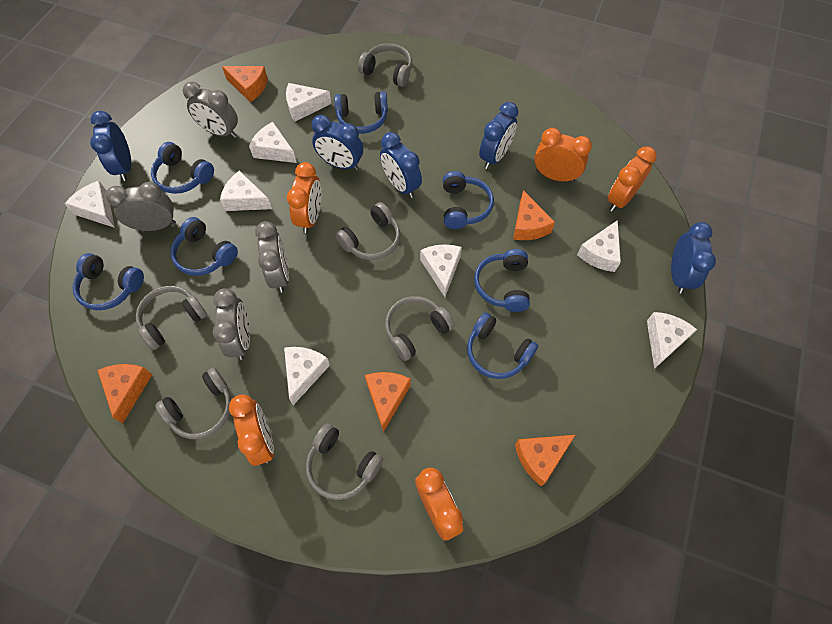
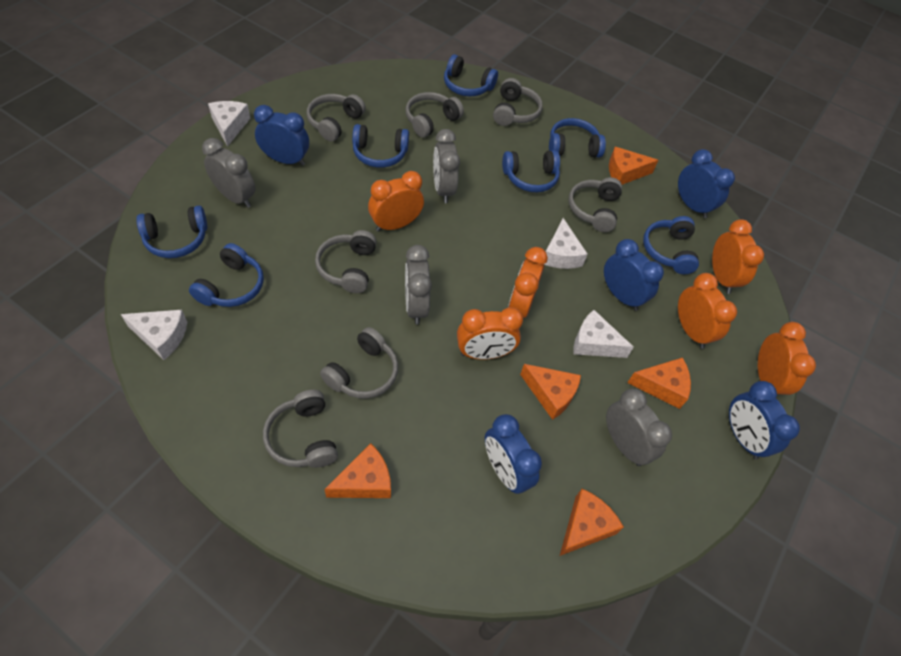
grey headphones: [136,286,207,350] [155,368,231,439] [306,424,383,500] [335,202,400,260] [358,43,412,87] [385,296,455,361] = 6 -> [263,390,338,468] [307,94,366,142] [315,230,377,293] [320,327,398,399] [406,92,464,138] [493,78,543,126] [568,177,622,232] = 7
orange clock: [229,394,274,466] [287,162,321,233] [415,468,463,541] [534,128,592,182] [608,147,657,212] = 5 -> [368,171,424,232] [457,307,523,360] [508,247,548,318] [678,273,737,349] [712,219,764,294] [758,322,816,395] = 6
white cheese: [65,181,115,228] [220,171,272,211] [249,122,297,163] [284,347,330,405] [286,83,332,122] [420,245,462,297] [577,220,621,272] [647,312,697,369] = 8 -> [121,310,187,360] [208,101,251,147] [544,218,588,269] [574,310,634,358] = 4

